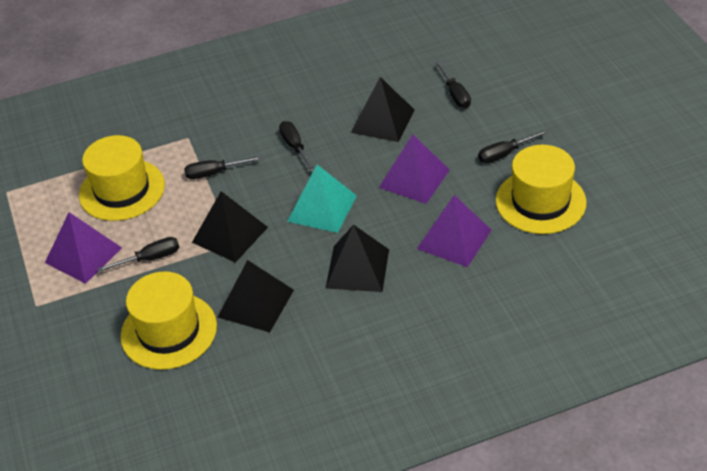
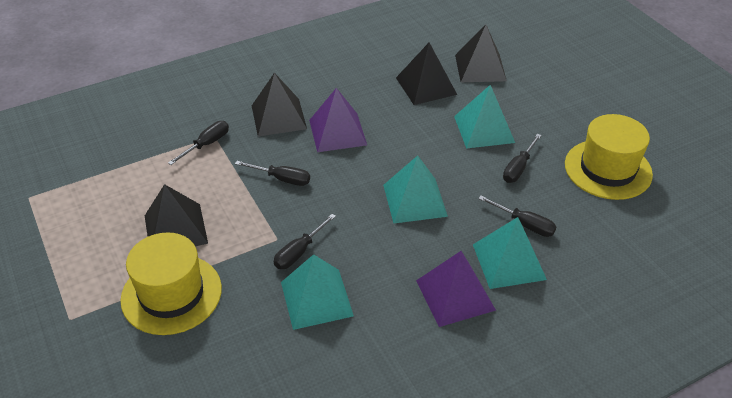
purple pyramid: [45,212,122,284] [379,134,450,204] [417,195,491,267] = 3 -> [309,88,367,152] [416,251,496,327] = 2
turquoise pyramid: [287,165,357,233] = 1 -> [281,254,354,330] [383,155,448,223] [454,85,515,149] [473,217,547,289] = 4
yellow hat: [79,135,165,221] [120,271,217,370] [496,145,587,234] = 3 -> [120,232,222,335] [565,114,653,200] = 2

